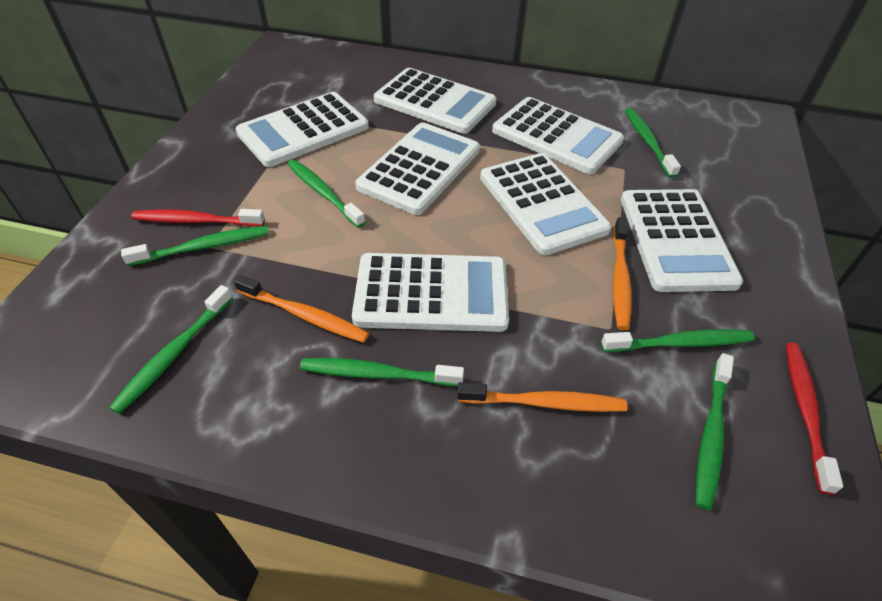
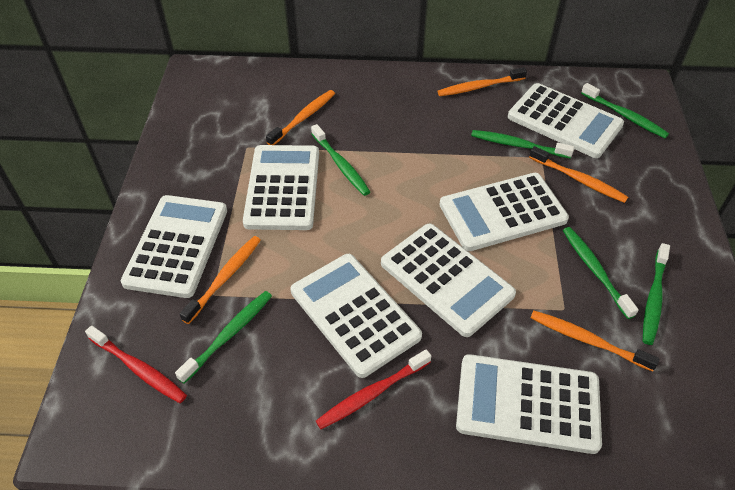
green toothbrush: [109,285,233,414] [121,226,269,266] [287,159,365,228] [300,358,464,386] [601,329,755,352] [625,108,681,178] [696,353,734,510] = 7 -> [175,291,272,384] [311,124,370,196] [471,130,574,159] [563,227,639,319] [581,83,669,138] [643,243,670,345] = 6
orange toothbrush: [234,275,369,343] [457,382,627,412] [613,217,632,330] = 3 -> [180,236,261,324] [266,90,335,145] [438,67,527,96] [529,146,628,203] [531,311,660,371] = 5

